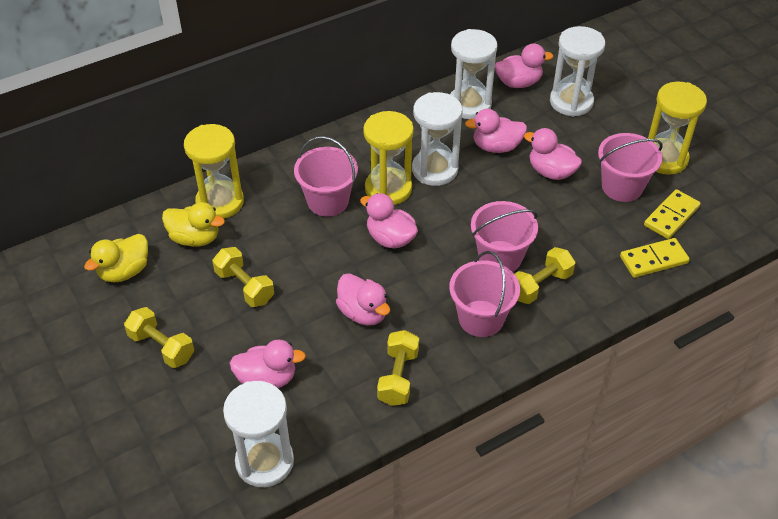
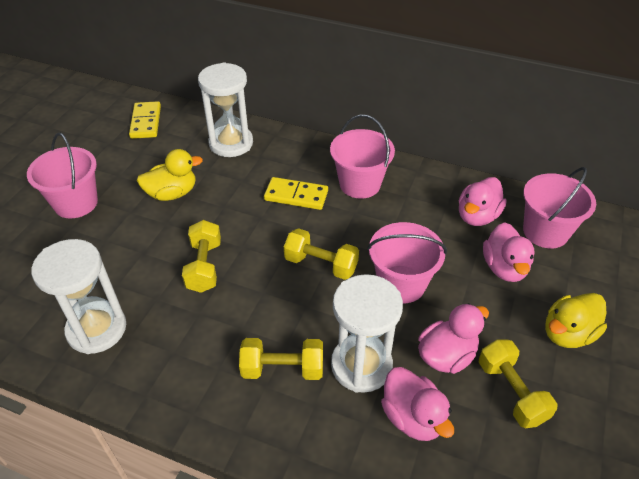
pink duck: [230,339,306,388] [336,273,390,326] [360,193,418,248] [465,109,527,153] [495,44,554,88] [524,128,582,180] = 6 -> [381,367,454,441] [418,303,489,374] [459,177,507,226] [483,222,535,282] = 4
white hourglass: [223,381,294,487] [412,92,463,186] [450,29,498,119] [550,26,605,117] = 4 -> [31,239,126,354] [198,62,253,157] [331,274,403,393] = 3
yellow hourglass: [184,124,244,219] [363,111,414,205] [648,82,707,175] = 3 -> none = 0

